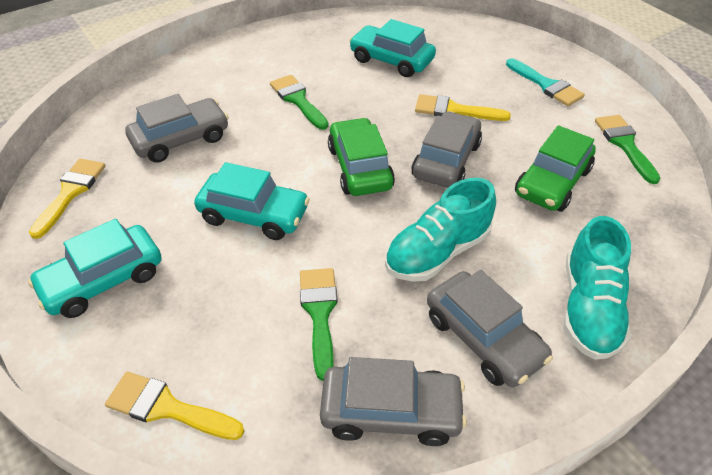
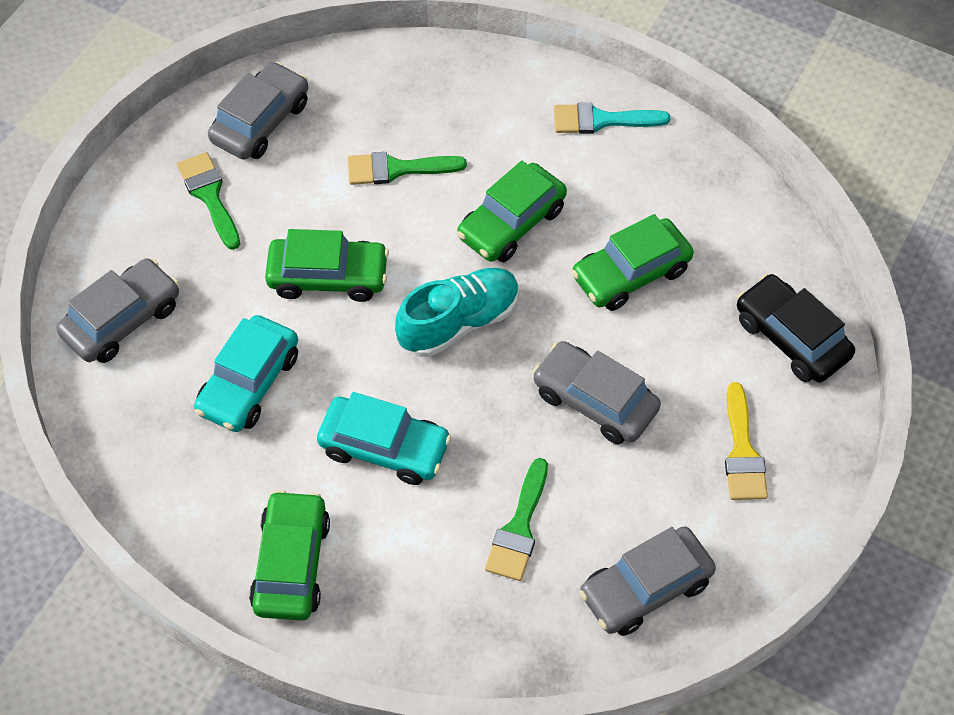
black car: none = 0 -> [737,274,855,382] = 1
green car: [328,118,395,196] [515,125,596,212] = 2 -> [249,490,330,620] [265,229,389,302] [457,161,567,262] [571,214,694,311] = 4
turquoise car: [28,219,162,318] [194,162,310,240] [349,19,436,77] = 3 -> [194,315,298,432] [317,392,452,485] = 2
turquoise shoe: [385,178,496,282] [563,216,631,360] = 2 -> [395,268,519,357] = 1
yellow brush: [29,159,106,239] [105,371,244,440] [415,94,511,121] = 3 -> [725,382,768,500] = 1

